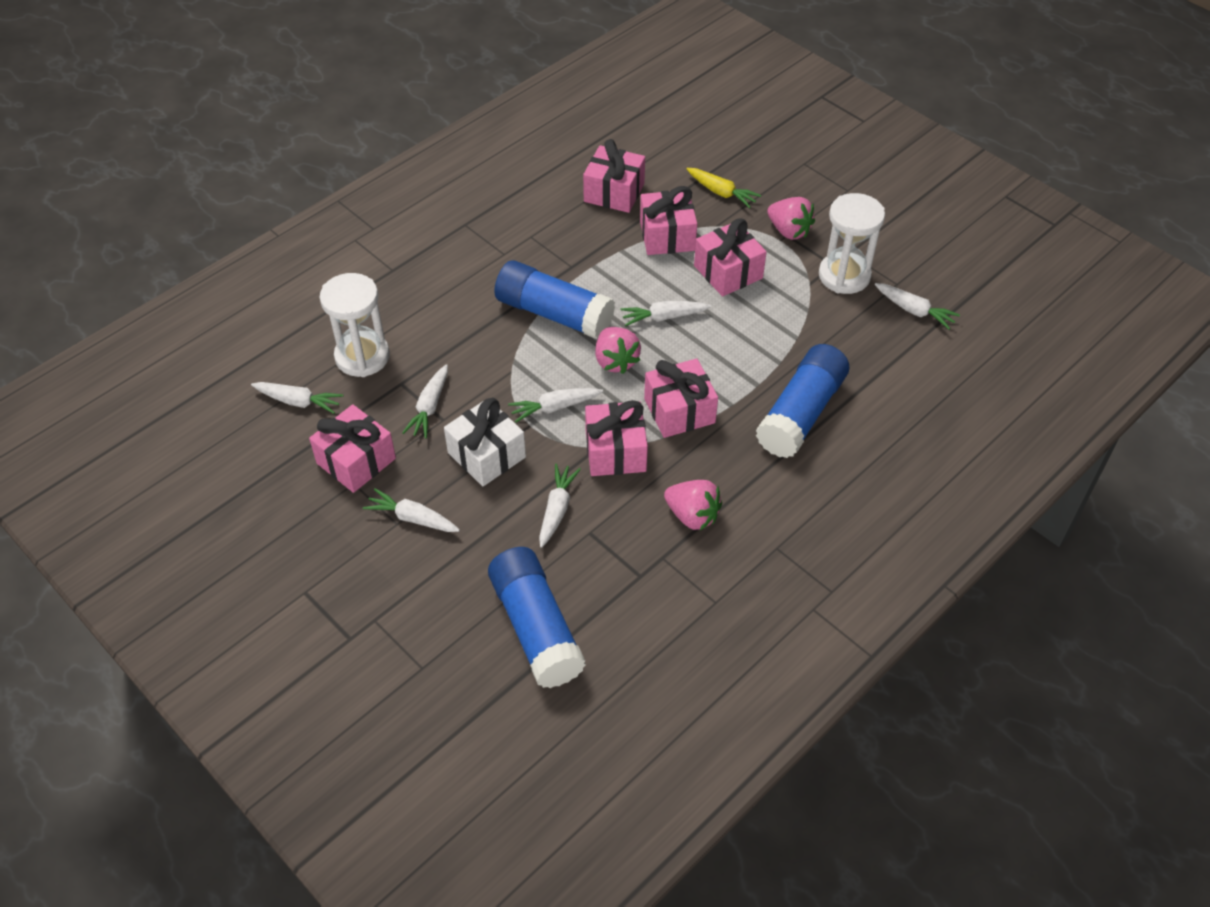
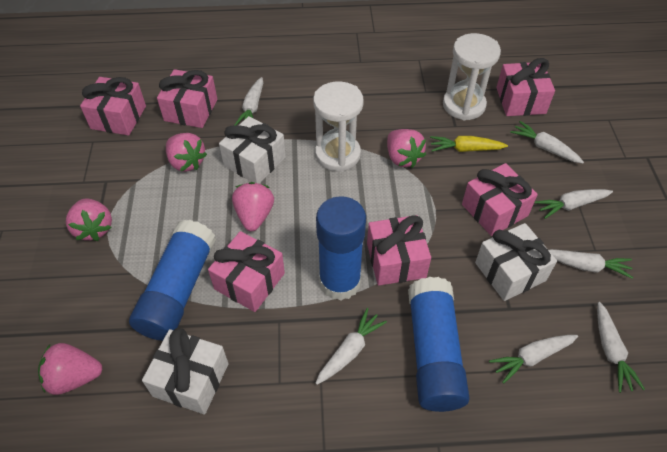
pink strawberry: [595,327,641,374] [664,480,722,530] [767,197,815,240] = 3 -> [38,343,103,395] [66,198,112,241] [166,133,207,172] [232,182,274,231] [387,129,426,168] = 5
white gift: [444,398,526,486] = 1 -> [142,328,228,414] [219,116,286,184] [475,223,557,301] = 3

